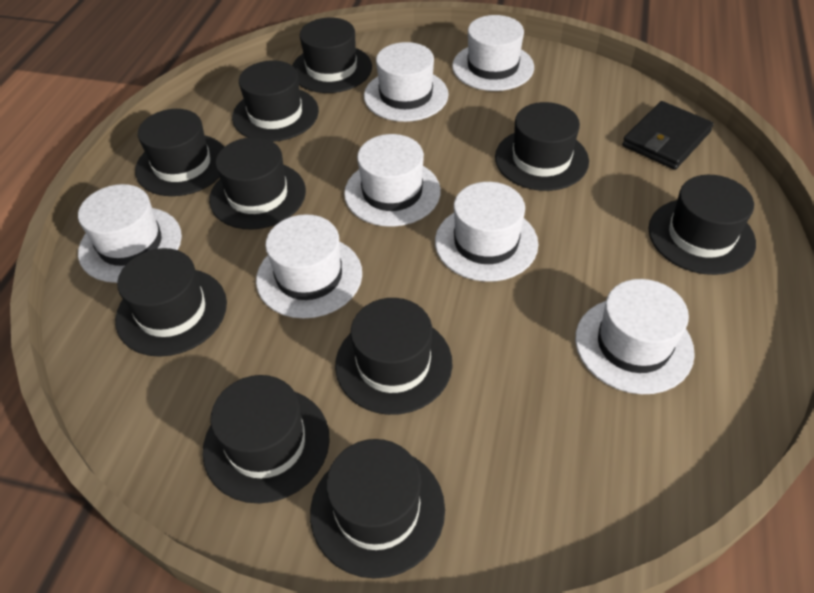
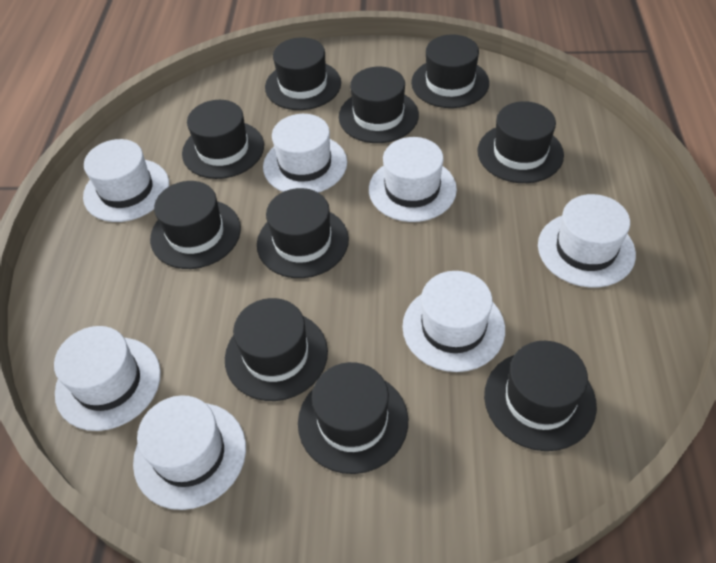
black wallet: [622,101,714,170] = 1 -> none = 0

